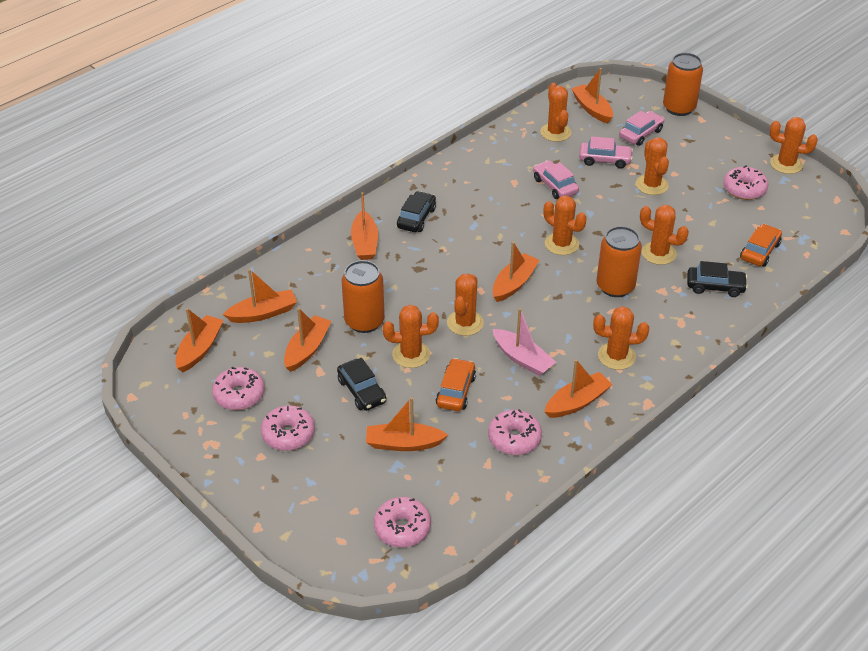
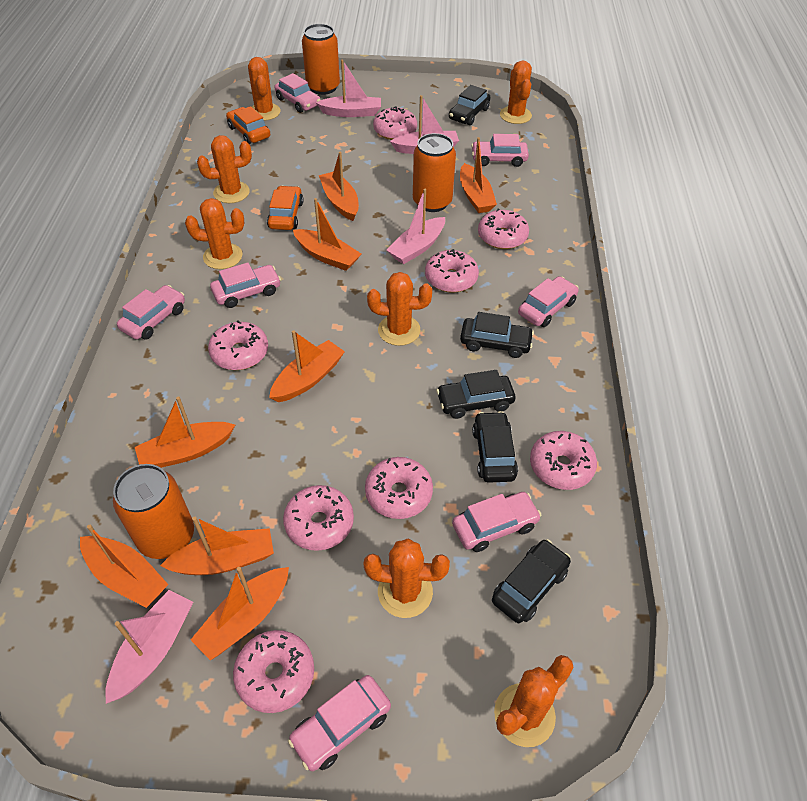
black car: [337,358,386,411] [397,191,436,232] [687,261,748,297] = 3 -> [436,370,516,419] [449,85,491,125] [460,312,534,358] [472,411,518,483] [492,539,571,623] = 5
orange cactus: [383,305,439,368] [447,274,484,336] [540,83,571,142] [543,195,587,255] [593,306,649,370] [636,137,669,195] [640,205,689,265] [770,117,818,174] = 8 -> [185,198,244,269] [197,135,252,203] [248,57,280,121] [363,539,450,618] [367,272,432,346] [494,655,574,747] [500,60,532,124] = 7
pink boat: [493,308,556,376] = 1 -> [105,590,193,704] [316,60,381,117] [387,189,445,264] [390,95,459,154] = 4
pink car: [533,160,579,199] [579,136,633,168] [619,111,664,146] = 3 -> [117,285,185,340] [210,262,281,308] [274,73,320,113] [288,675,391,771] [452,492,541,552] [471,134,529,167] [518,276,579,327] = 7
pink donut: [212,367,265,410] [261,405,315,451] [374,497,431,547] [488,409,542,455] [723,166,768,200] = 5 -> [208,320,268,370] [233,630,314,713] [283,485,354,551] [365,457,433,519] [373,106,417,140] [425,249,479,293] [478,209,529,249] [530,431,597,490] = 8

